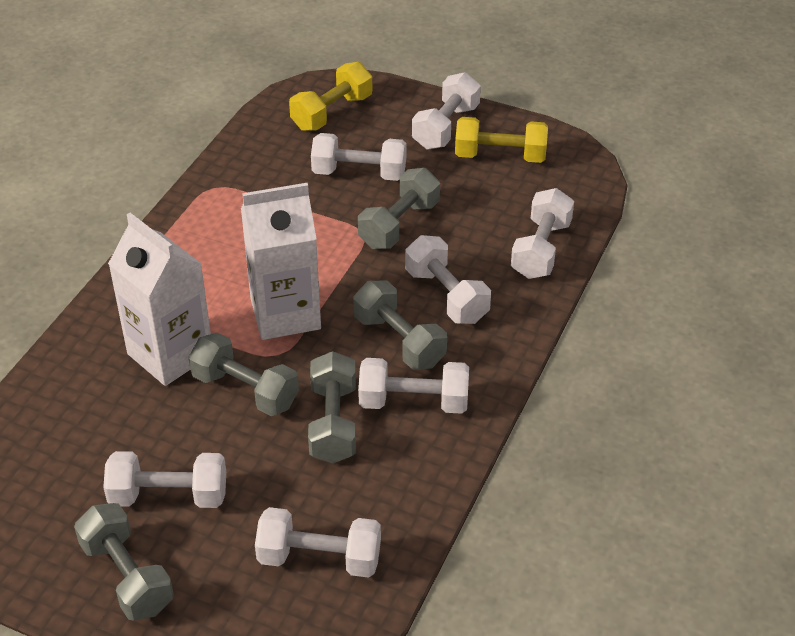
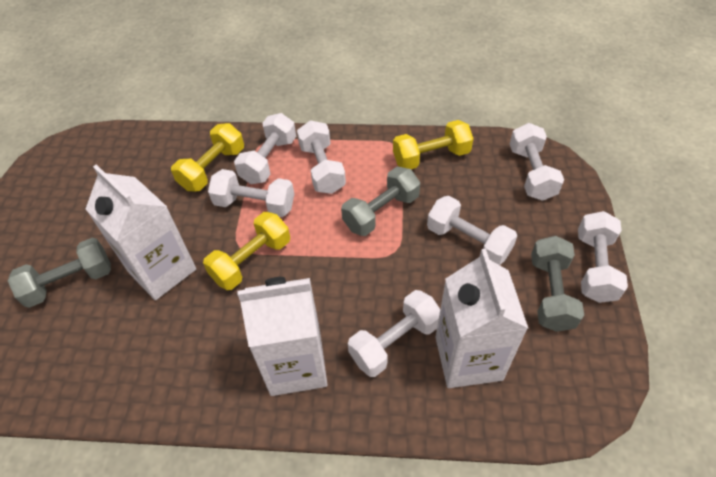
grey dumbbell: [74,503,174,621] [189,332,299,416] [308,351,356,464] [353,280,447,370] [358,168,440,249] = 5 -> [8,238,111,308] [341,167,420,236] [531,236,584,332] = 3
white carton: [108,213,211,386] [241,183,321,340] = 2 -> [86,164,196,300] [237,277,327,396] [435,249,528,388] = 3
yellow dumbbell: [289,62,372,131] [455,117,548,163] = 2 -> [171,123,244,191] [203,212,290,290] [393,120,473,169] = 3

